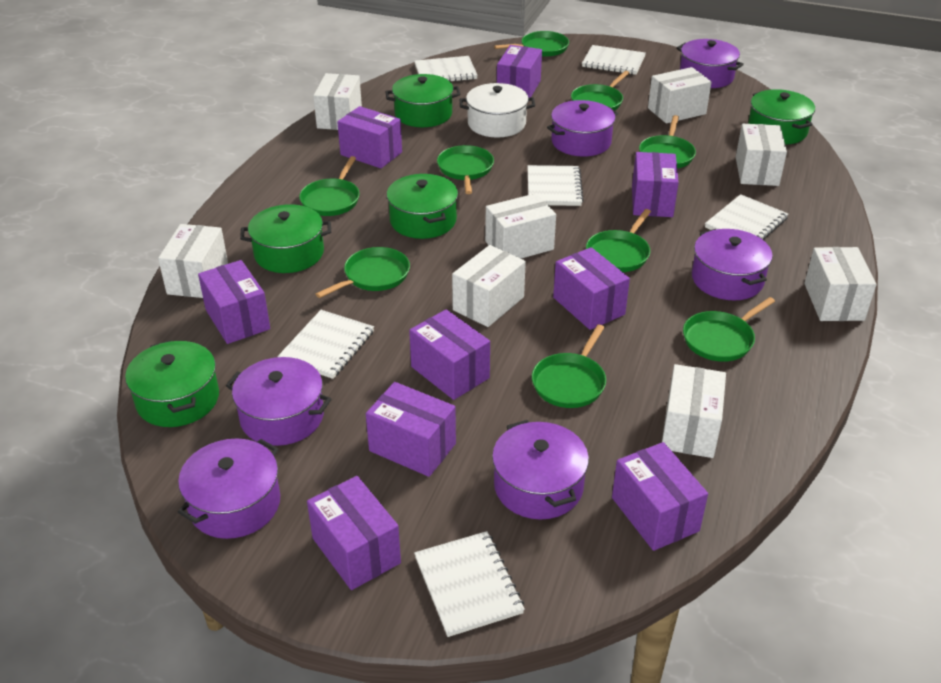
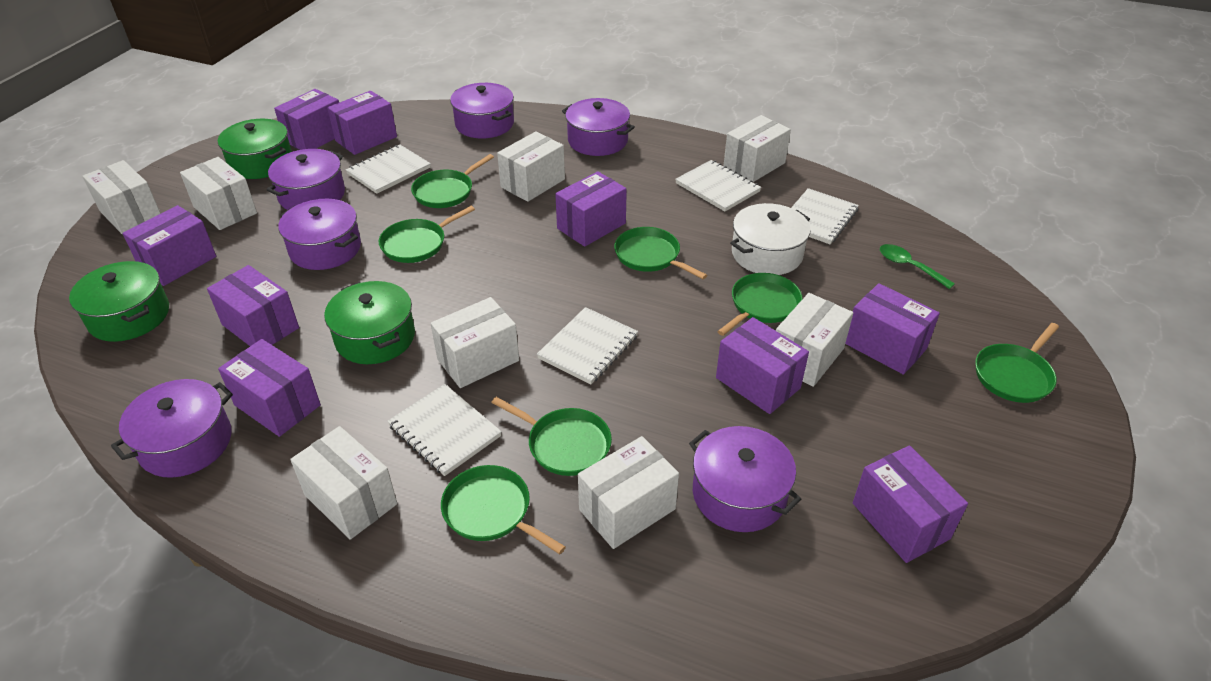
green pan: [299,156,360,216] [316,247,410,298] [437,145,494,194] [494,31,569,57] [532,324,606,408] [571,71,629,110] [586,209,651,272] [639,115,696,168] [683,297,775,362] = 9 -> [379,206,475,263] [411,154,494,208] [441,465,566,554] [491,397,612,476] [614,227,707,279] [717,273,802,336] [975,323,1059,403] = 7
green pot: [125,340,219,427] [240,204,331,273] [385,74,460,127] [387,174,458,239] [748,89,815,145] = 5 -> [69,261,169,342] [218,119,292,179] [324,281,415,364] = 3
green spoon: none = 0 -> [880,244,955,289] = 1
white notebook: [278,310,374,379] [414,56,478,81] [414,531,525,637] [527,165,584,206] [582,45,646,75] [705,194,788,240] = 6 -> [346,145,431,194] [387,384,502,476] [537,307,638,384] [675,160,761,212] [791,188,859,244] = 5

